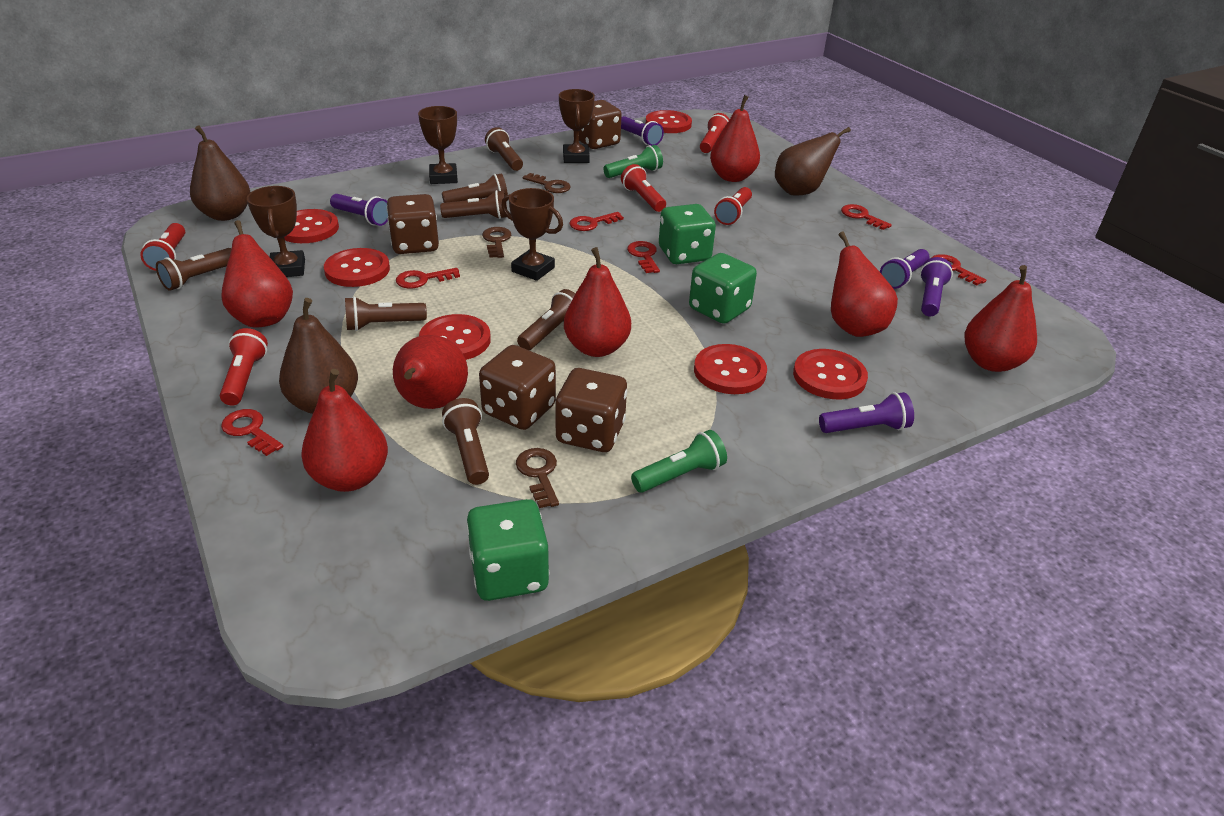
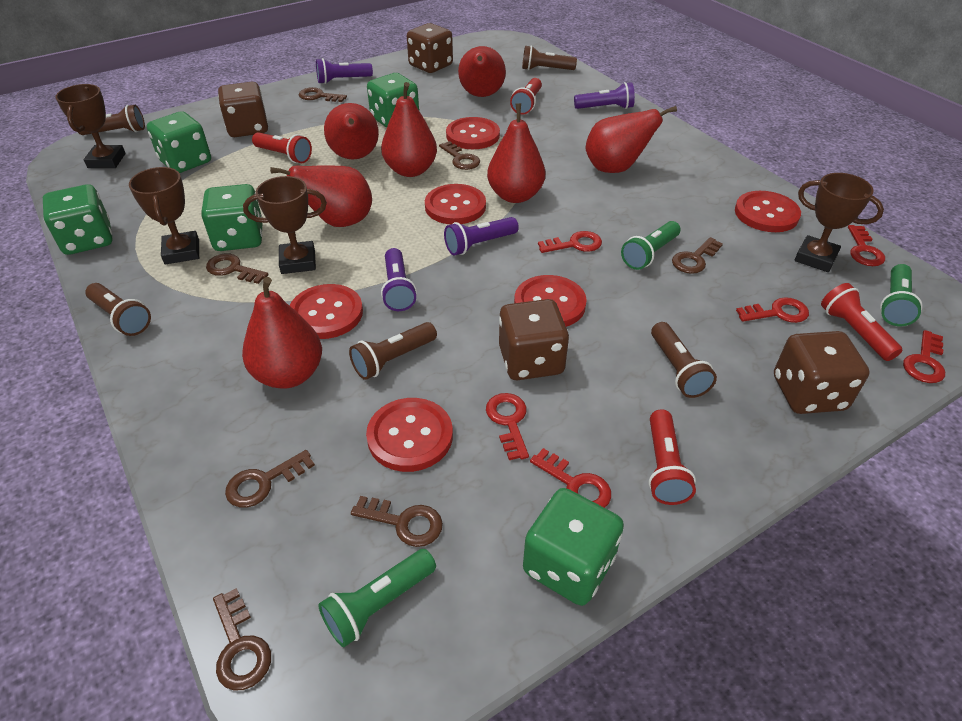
brown flashlight: [156,248,232,291] [345,296,427,331] [440,190,507,219] [442,173,508,203] [442,398,489,485] [485,127,523,171] [517,289,575,350] = 7 -> [78,105,145,135] [85,283,151,336] [349,322,437,380] [522,45,577,70] [651,322,717,398] = 5
brown key: [482,227,511,258] [516,448,559,508] [522,173,571,193] = 3 -> [206,253,269,284] [213,588,271,691] [225,450,315,508] [299,87,347,102] [351,496,443,547] [439,141,480,170] [672,237,723,274] = 7
brown pear: [190,125,251,221] [279,298,358,414] [775,127,851,196] = 3 -> none = 0
green dice: [466,499,550,601] [659,204,716,264] [689,253,757,323] = 3 -> [43,184,113,255] [147,111,211,173] [201,184,263,251] [367,73,419,128] [523,488,624,606] = 5
green flashlight: [604,145,663,178] [631,430,727,492] = 2 -> [318,549,436,647] [621,221,681,270] [880,264,923,326] = 3
purple flashlight: [330,194,388,226] [621,116,664,146] [819,392,914,433] [880,249,929,289] [920,257,953,316] = 5 -> [316,58,373,84] [381,248,417,311] [444,217,519,255] [574,82,635,109] = 4
red flashlight: [140,223,185,271] [220,328,268,406] [621,164,666,212] [700,113,730,153] [714,187,752,225] = 5 -> [252,132,312,163] [510,78,542,115] [648,410,696,505] [821,283,902,361] = 4

